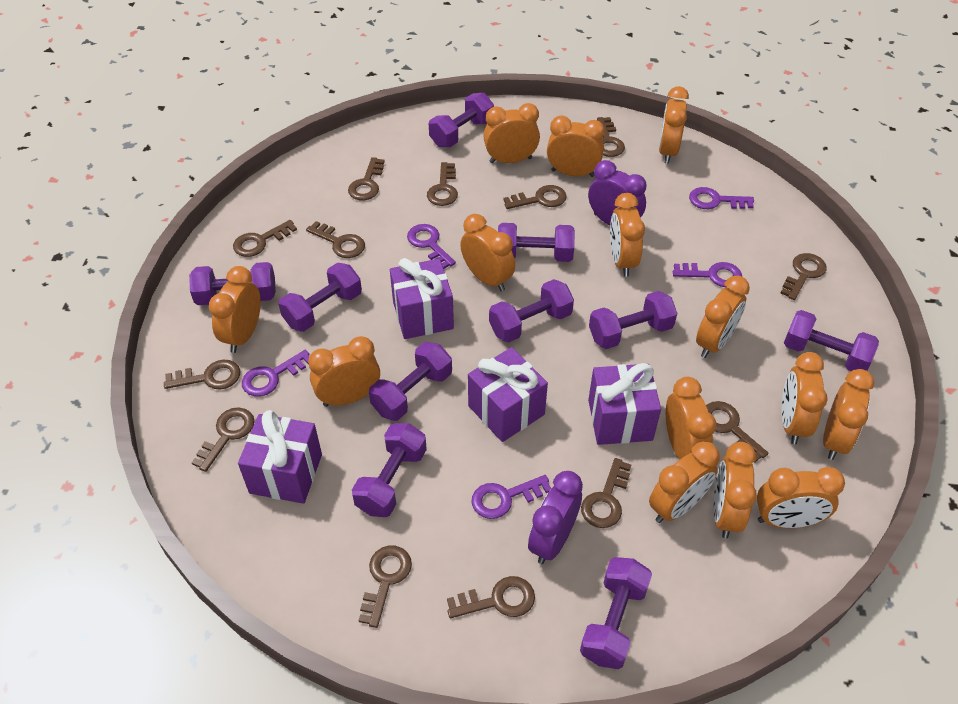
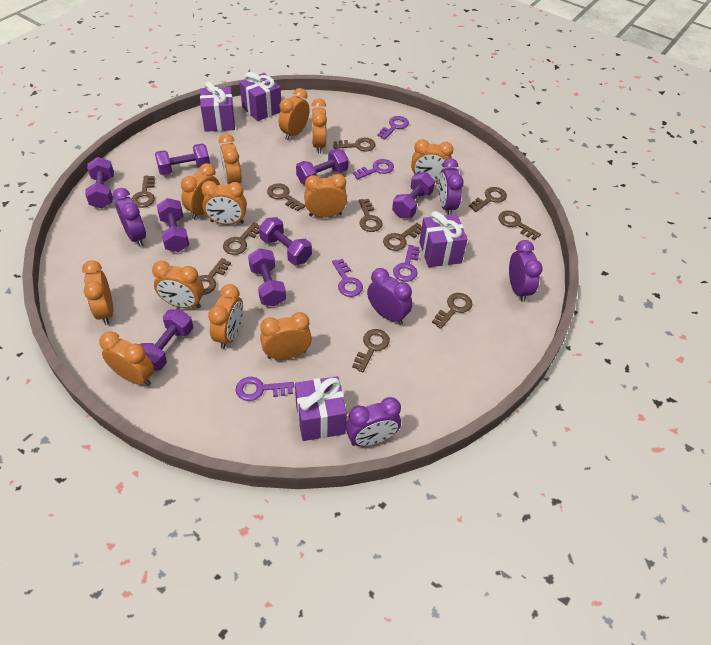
brown key: [164,360,240,390] [192,407,255,472] [233,220,297,257] [306,221,365,258] [348,157,385,200] [359,545,412,628] [427,162,458,206] [447,576,535,618] [503,185,567,209] [581,458,631,528] [597,117,625,157] [706,401,769,462] [781,253,827,300] = 13 -> [132,175,155,208] [198,258,231,295] [223,222,260,255] [267,183,305,211] [333,138,376,152] [352,329,390,372] [359,199,383,232] [383,223,422,251] [432,293,472,329] [469,187,507,212] [498,211,541,240] = 11
orange clock: [209,266,261,353] [308,336,380,407] [460,214,515,292] [483,103,540,163] [547,115,605,177] [610,193,645,277] [649,441,720,523] [659,86,689,164] [666,377,716,460] [696,275,750,358] [713,442,757,539] [757,467,845,528] [781,352,828,444] [823,369,874,460] = 14 -> [82,260,113,325] [99,331,154,386] [152,261,204,308] [181,163,220,219] [201,181,247,225] [208,284,243,349] [219,134,242,185] [260,312,312,359] [279,88,310,140] [304,174,347,217] [311,98,327,153] [411,139,453,182] = 12
purple clock: [528,471,583,564] [588,160,646,225] = 2 -> [113,188,146,247] [346,397,401,446] [367,268,412,325] [438,158,464,215] [509,240,543,302] = 5
purple dumbbell: [189,262,276,305] [278,263,362,332] [352,423,427,517] [369,342,452,421] [429,93,494,147] [489,279,574,343] [498,223,575,262] [580,557,652,669] [589,291,677,349] [784,310,879,371] = 10 -> [85,157,114,208] [140,309,193,371] [155,144,210,175] [157,198,189,252] [248,248,286,306] [259,217,312,265] [296,149,349,185] [392,172,435,218] = 8

